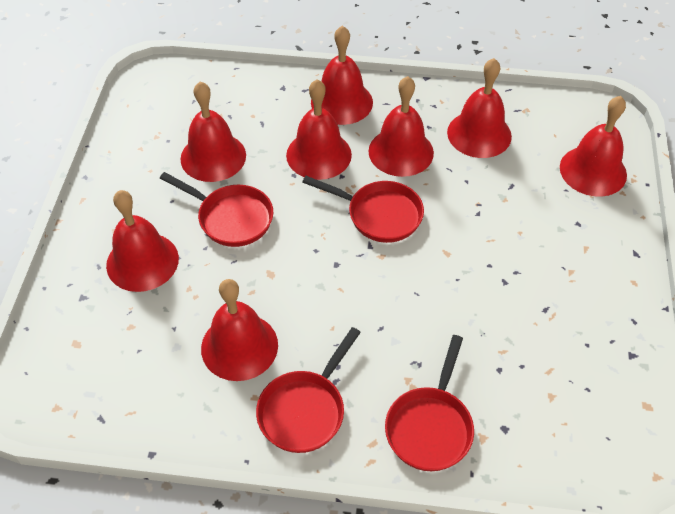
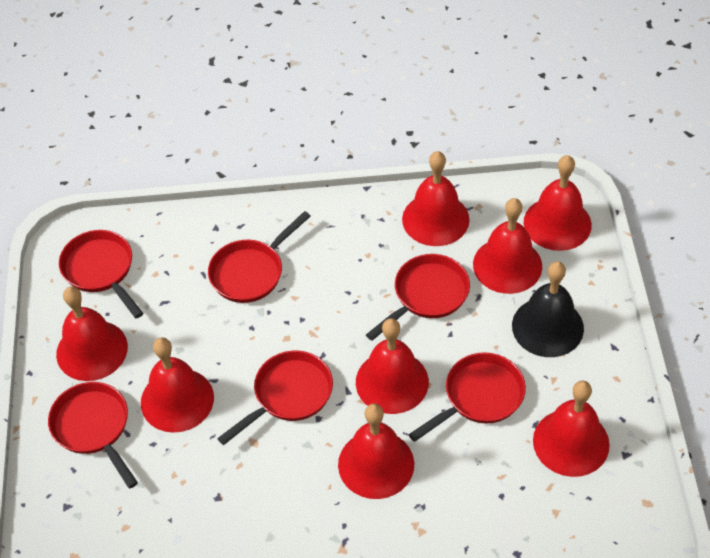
black bell: none = 0 -> [512,261,584,357] = 1
red pan: [160,172,273,247] [256,327,361,453] [302,176,424,243] [385,335,474,471] = 4 -> [48,382,138,489] [59,230,143,318] [208,211,311,303] [217,351,333,445] [366,254,470,341] [408,352,526,442] = 6

